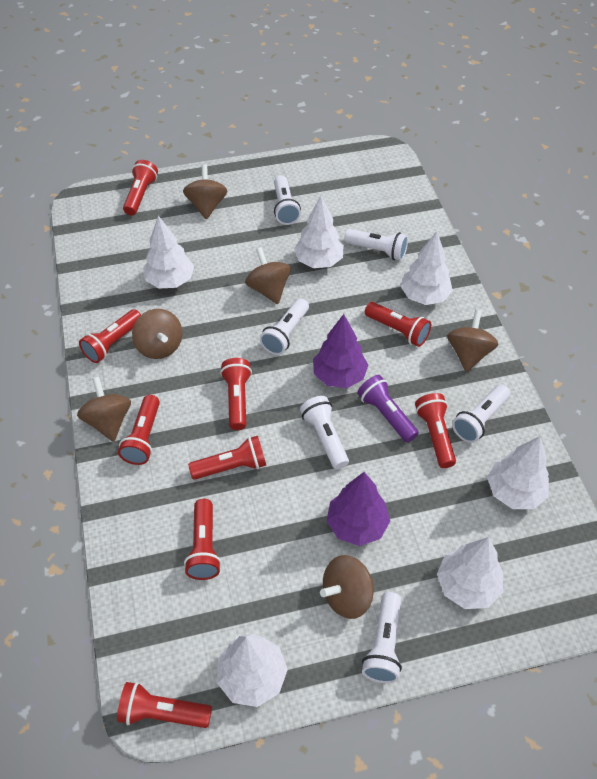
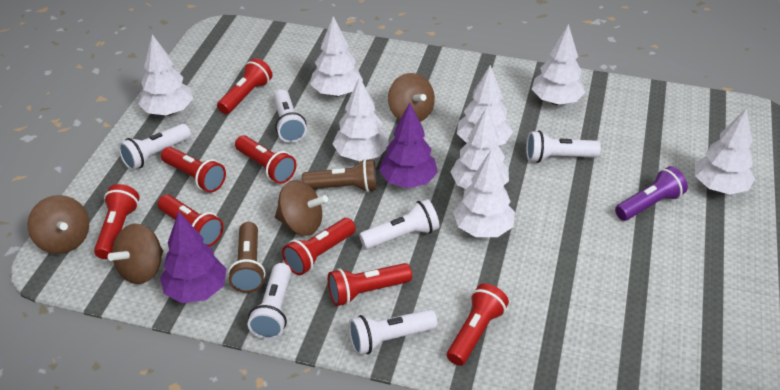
brown flashlight: none = 0 -> [228,222,265,293] [302,159,377,192] = 2
brown spinning top: [77,377,131,442] [132,309,182,359] [183,164,228,219] [245,247,291,304] [320,555,373,619] [447,310,498,372] = 6 -> [27,195,89,254] [108,224,163,284] [275,180,328,236] [388,73,435,122] = 4
red flashlight: [79,309,141,363] [117,682,212,728] [118,395,160,465] [123,160,158,215] [184,499,221,580] [188,436,266,480] [220,358,252,430] [365,302,431,347] [415,393,456,468] = 9 -> [94,184,140,259] [158,194,224,246] [161,147,226,192] [217,58,272,114] [235,135,296,184] [282,218,356,275] [328,263,412,306] [447,283,509,366] = 8
white tree: [143,216,194,289] [217,634,288,707] [294,196,344,268] [400,231,453,305] [437,537,503,609] [487,436,549,509] = 6 -> [139,34,193,116] [310,16,363,97] [332,77,389,161] [450,107,509,189] [453,150,515,237] [457,65,513,145] [532,24,585,105] [695,108,755,195] = 8

